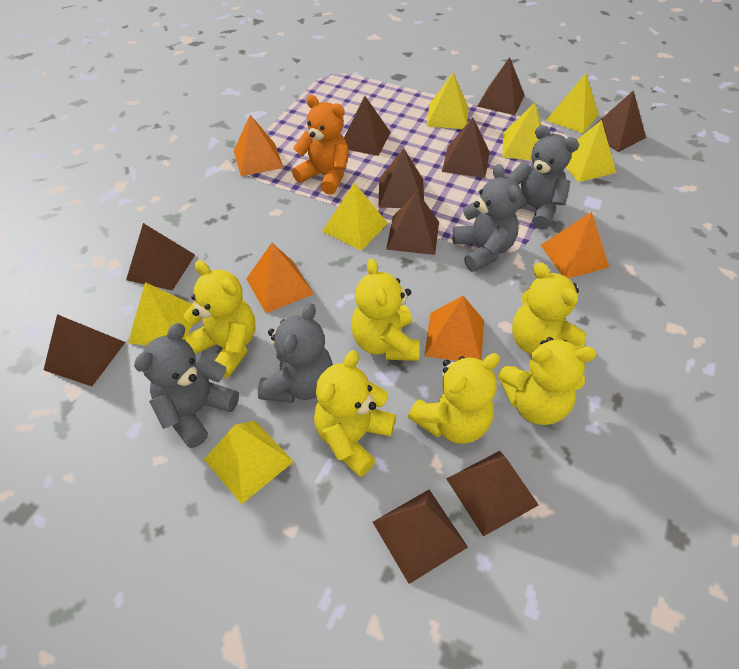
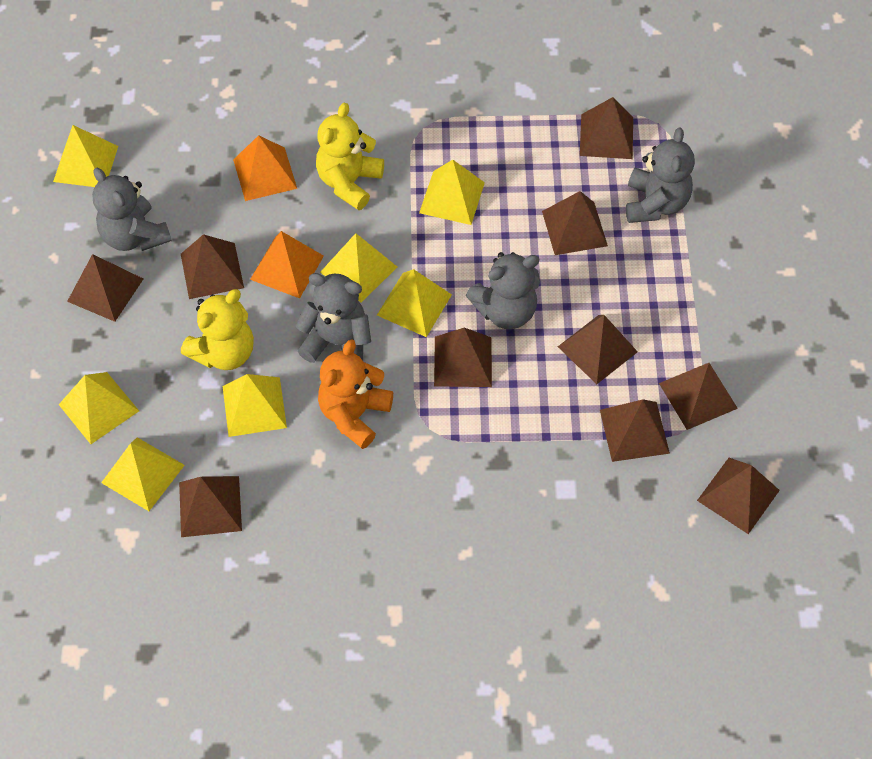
orange pyramid: [234,115,283,176] [246,243,314,313] [424,296,484,361] [541,212,609,278] = 4 -> [233,135,297,201] [250,231,324,299] = 2
yellow teddy bear: [183,260,256,378] [314,350,396,477] [351,258,420,361] [408,353,500,444] [498,337,597,425] [512,262,586,354] = 6 -> [181,289,254,370] [316,102,384,210] = 2

